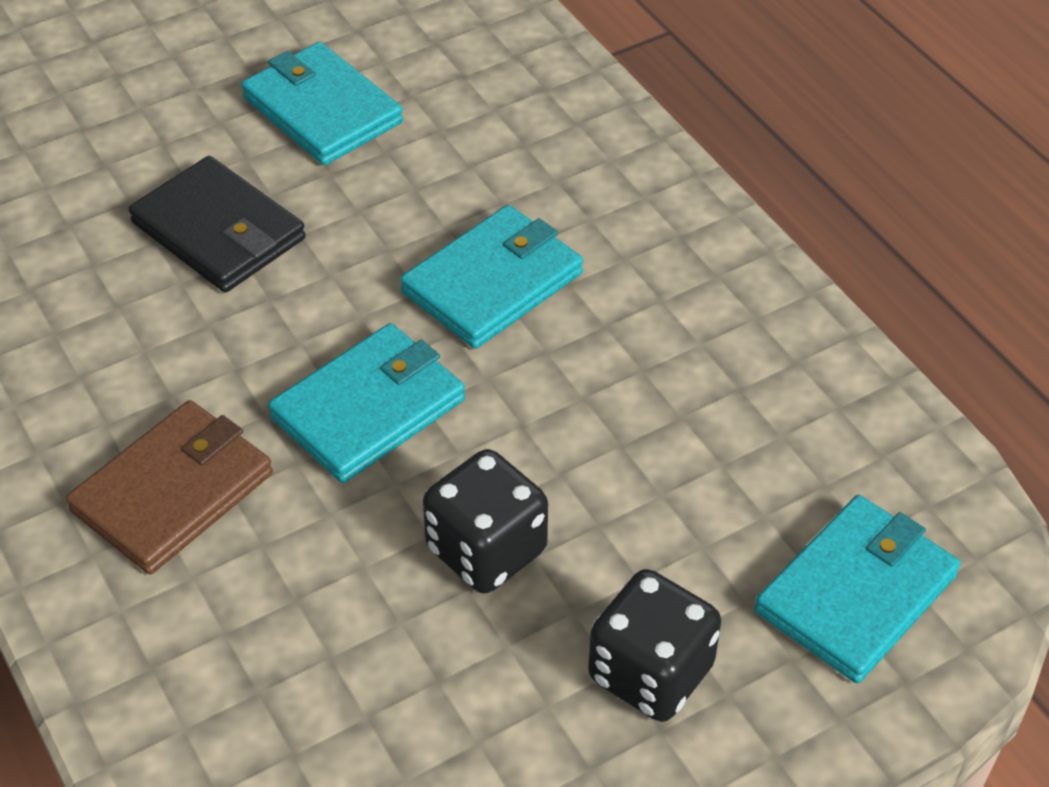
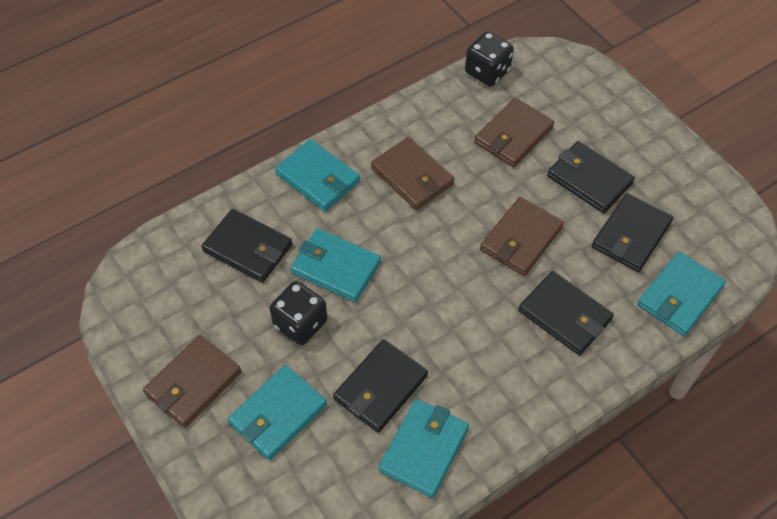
black wallet: [129,156,306,293] = 1 -> [201,209,292,283] [333,339,428,433] [518,271,614,355] [547,141,635,213] [592,193,673,272] = 5
brown wallet: [66,400,273,574] = 1 -> [143,335,241,428] [371,137,454,210] [474,98,554,167] [480,197,564,276] = 4
turquoise wallet: [241,42,403,165] [268,323,465,483] [400,205,583,349] [755,495,960,683] = 4 -> [228,365,327,460] [275,139,360,211] [290,228,381,302] [379,399,469,498] [637,252,726,336] = 5

